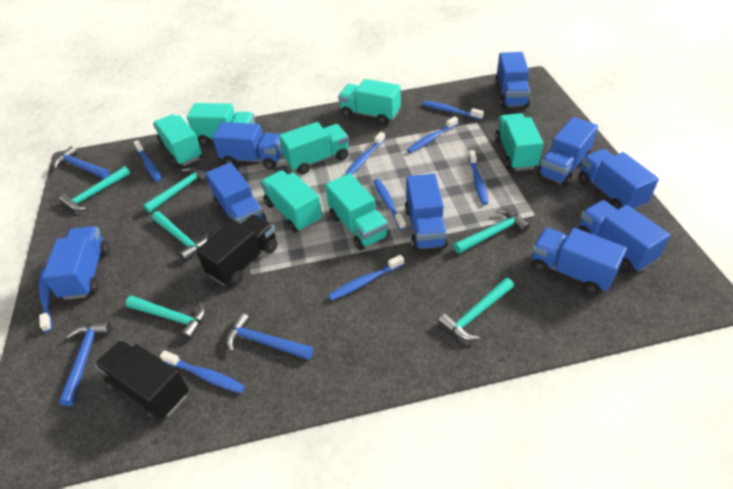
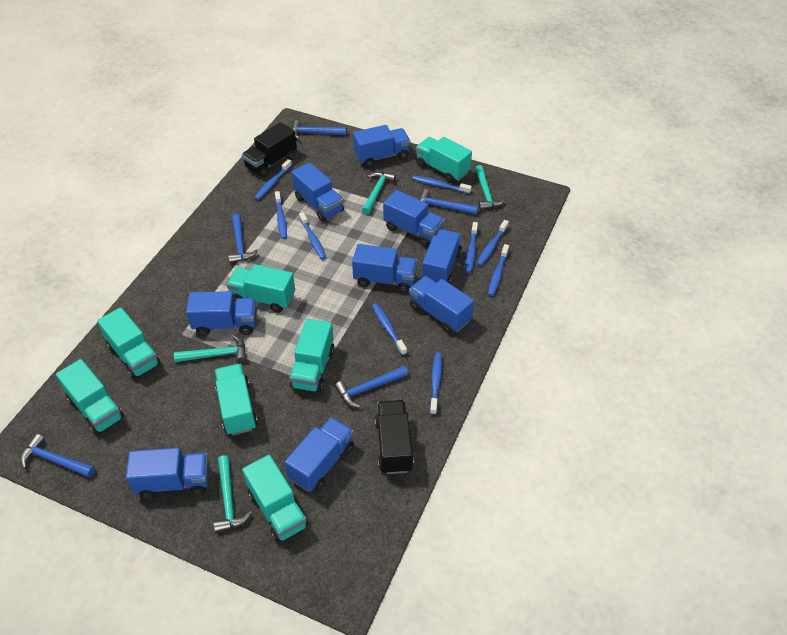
blue hammer: [53,146,109,179] [59,321,112,406] [226,313,313,360] = 3 -> [21,434,95,478] [228,214,258,264] [292,120,347,140] [335,366,408,408] [419,189,478,215] = 5
turquoise hammer: [59,166,130,211] [126,296,206,340] [143,167,208,213] [152,211,209,261] [438,278,514,341] [454,209,530,254] = 6 -> [174,335,246,363] [213,455,252,533] [362,172,396,214] [475,165,506,210] = 4

